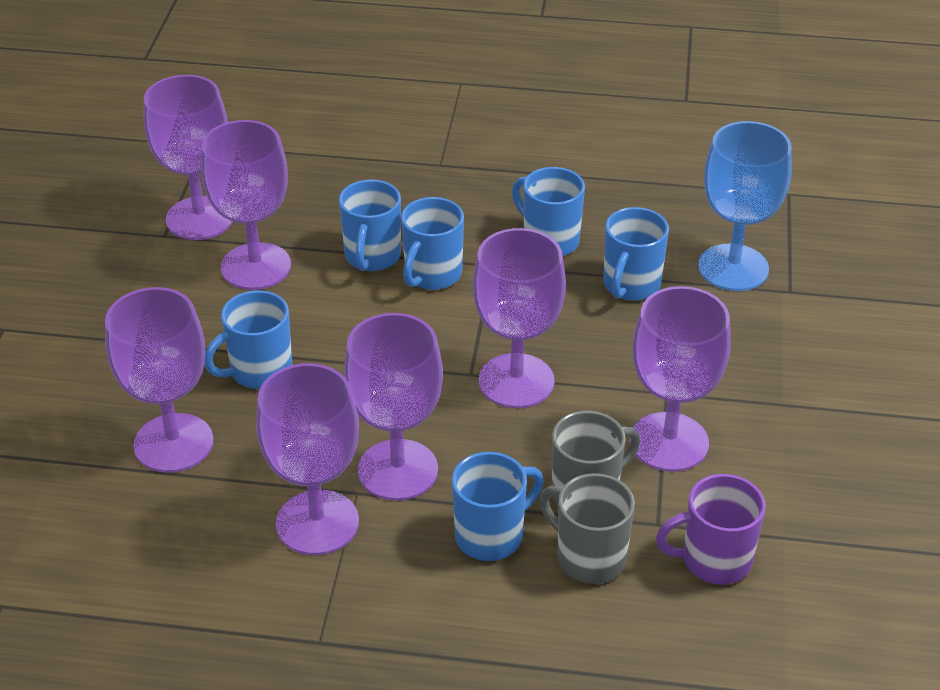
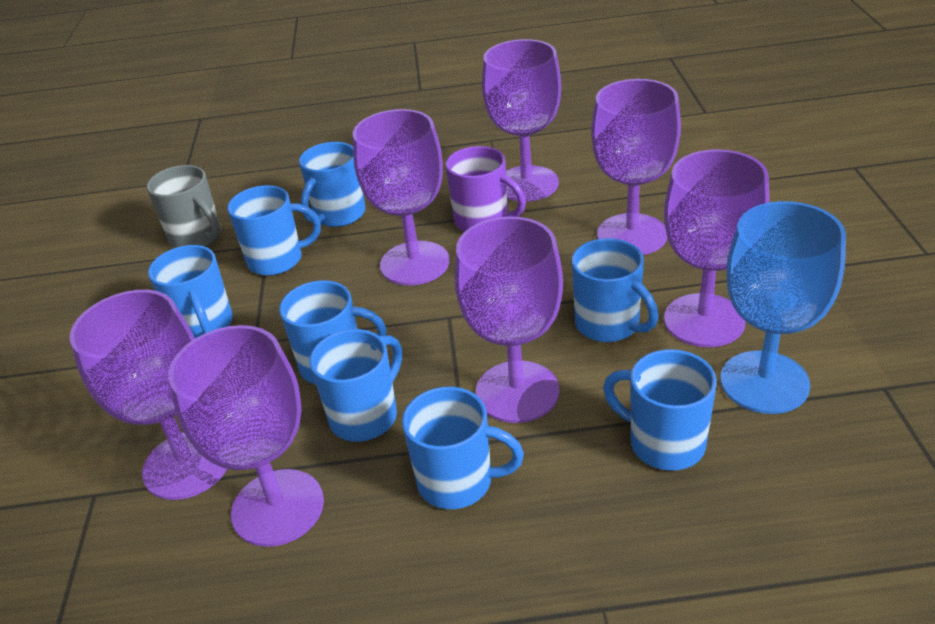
blue mug: [204,290,292,389] [339,180,401,271] [401,197,464,290] [452,452,544,561] [512,167,585,256] [603,207,669,301] = 6 -> [148,245,233,338] [227,185,321,276] [279,280,387,384] [299,142,365,227] [310,329,402,442] [402,387,524,509] [571,238,658,342] [603,349,717,471] = 8
grey mug: [539,473,635,584] [552,411,640,505] = 2 -> [146,165,221,248] = 1

